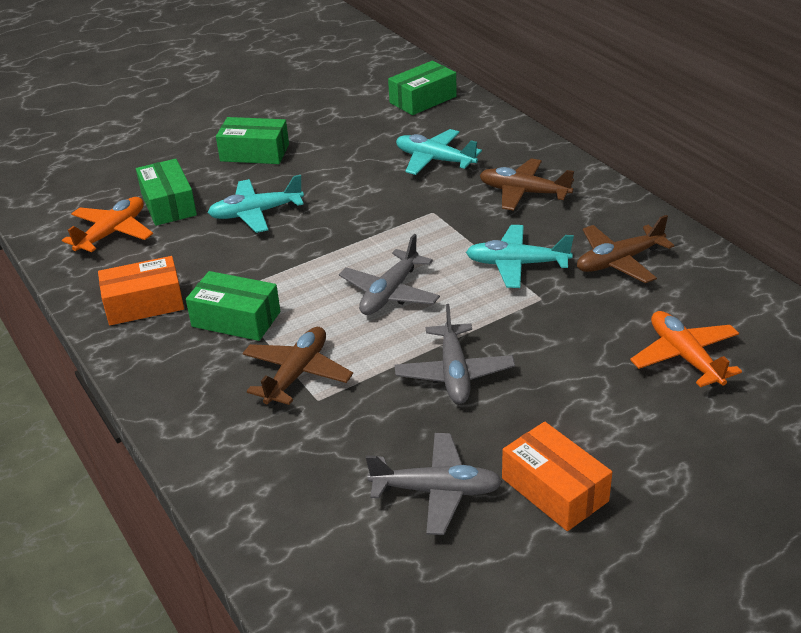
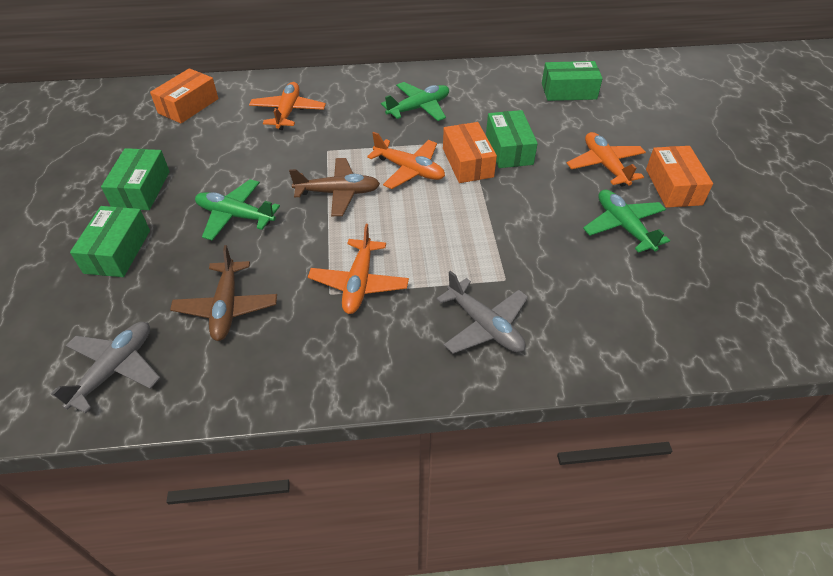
brown plane: [242,327,353,405] [480,158,574,211] [577,215,675,283] = 3 -> [170,245,277,341] [289,158,380,216] = 2
green plane: none = 0 -> [195,179,280,241] [381,82,449,121] [583,190,670,253] = 3
grey plane: [339,234,440,315] [366,433,502,535] [395,304,515,404] = 3 -> [51,322,160,413] [436,271,528,354] = 2
orange box: [98,256,184,325] [502,422,612,531] = 2 -> [150,68,218,123] [443,122,497,183] [646,146,713,208] = 3
orange plane: [62,197,153,254] [630,311,742,387] = 2 -> [249,82,326,130] [308,224,409,314] [367,132,445,189] [567,132,646,187] = 4
turquoise plane: [207,175,304,233] [396,129,482,175] [466,225,574,288] = 3 -> none = 0

